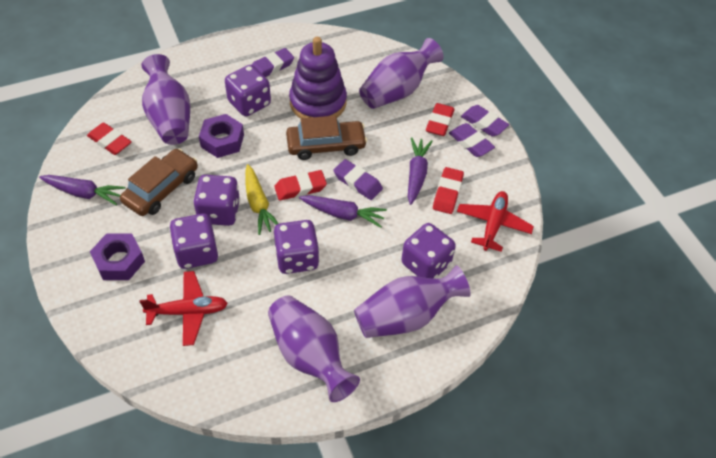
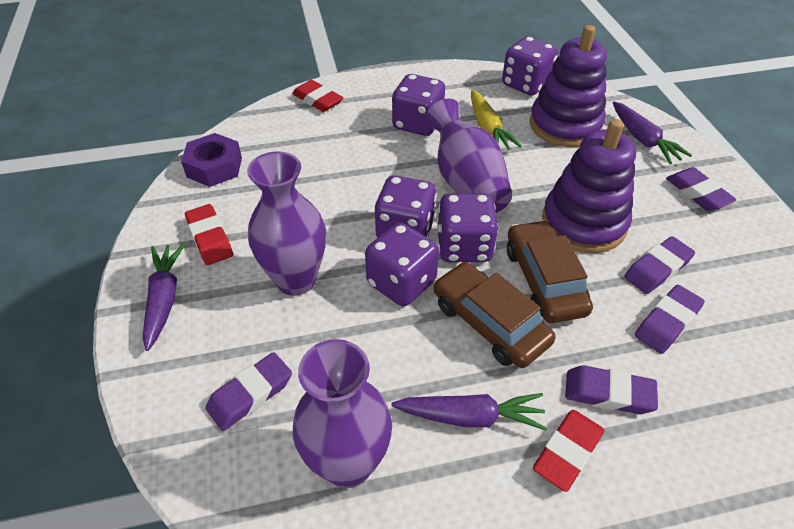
purple eraser: [252,48,294,77] [333,159,383,200] [449,123,495,157] [461,105,509,137] = 4 -> [206,352,292,431] [565,365,658,414] [624,236,695,294] [635,285,705,354] [666,167,737,211] = 5
purple nut: [90,233,145,280] [199,114,244,158] = 2 -> [181,133,242,187] = 1
purple stacking toy: [289,37,347,119] = 1 -> [530,25,607,147] [542,119,636,253] = 2
purple vase: [142,54,190,145] [268,295,360,402] [354,265,471,338] [359,38,444,109] = 4 -> [247,151,326,296] [293,339,392,488] [425,98,512,213] = 3
red eraser: [87,123,132,155] [274,170,327,201] [426,103,455,136] [433,167,464,214] = 4 -> [185,204,233,265] [292,80,344,112] [533,410,604,492] = 3
red plane: [139,271,228,346] [457,191,534,252] = 2 -> none = 0

